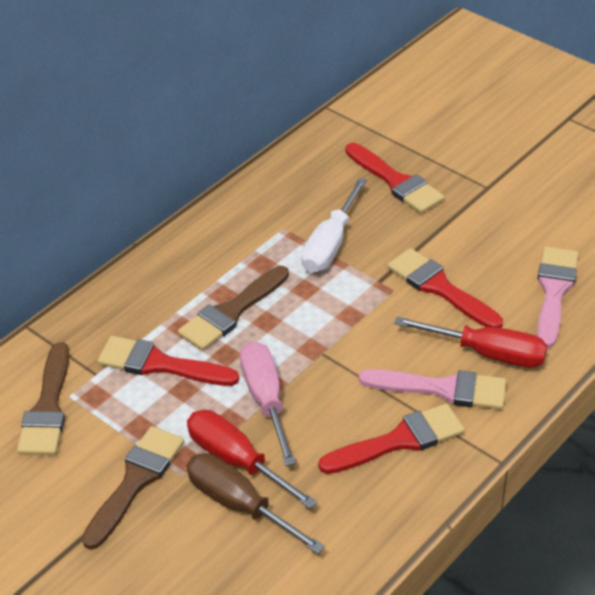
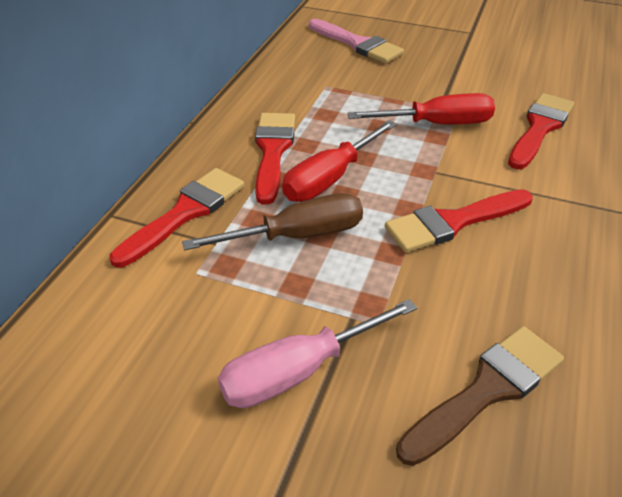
brown brush: [17,342,69,455] [82,426,184,550] [178,266,289,350] = 3 -> [396,326,564,466] = 1
pink brush: [359,369,506,410] [537,247,579,349] = 2 -> [309,19,404,63] = 1
white screwdriver: [301,178,367,273] = 1 -> none = 0

